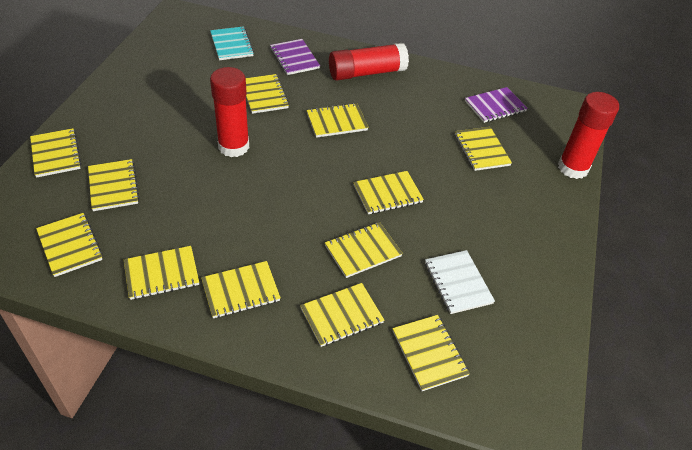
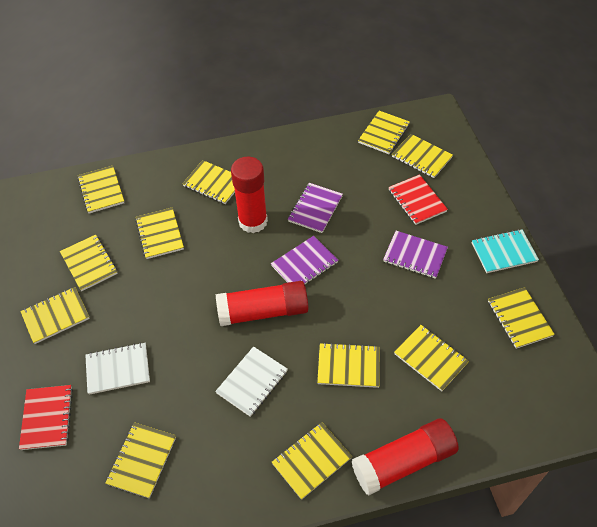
purple notebook: [270,39,320,75] [465,87,528,123] = 2 -> [271,236,338,284] [288,183,343,233] [383,231,448,279] = 3
red notebook: none = 0 -> [19,385,73,450] [388,174,448,225] = 2
white notebook: [425,250,495,314] = 1 -> [85,342,150,395] [215,346,288,417] = 2

